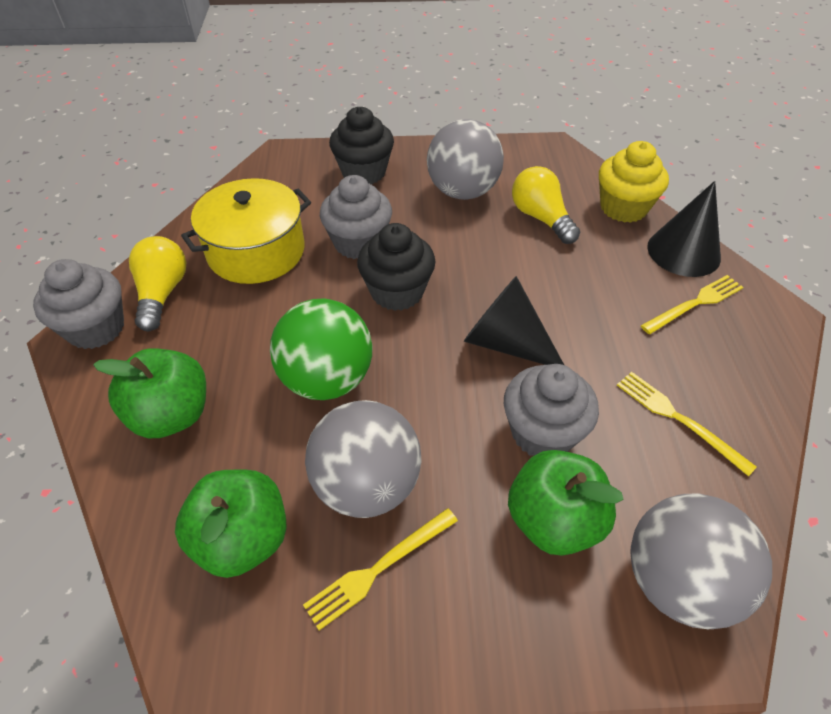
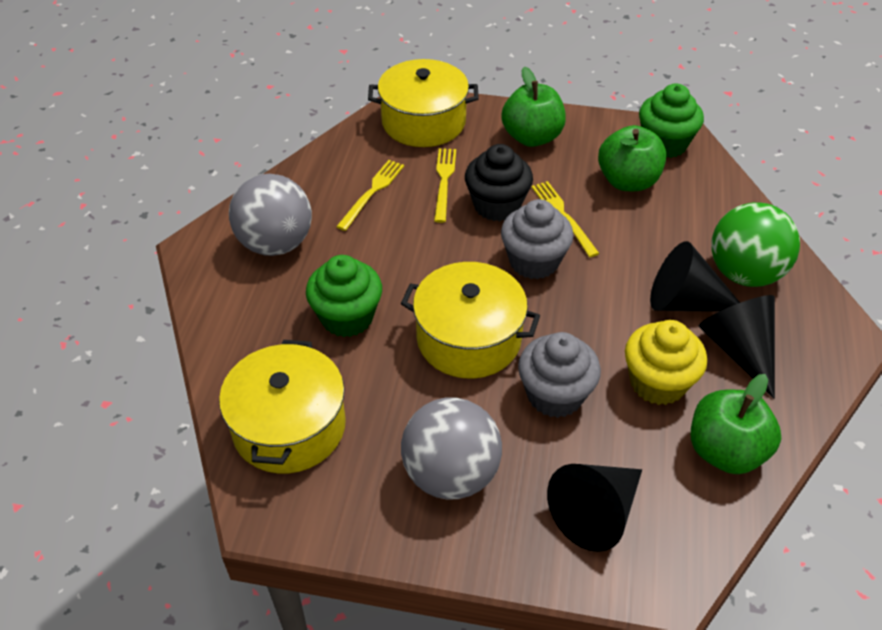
black cone: [464,276,564,365] [647,181,721,277] = 2 -> [547,464,642,552] [650,241,740,312] [699,295,775,399] = 3
black cupcake: [329,107,394,184] [357,223,436,311] = 2 -> [465,144,533,221] = 1
green cupcake: none = 0 -> [306,255,382,337] [639,84,704,158] = 2
grey ball: [305,400,422,518] [427,119,504,200] [630,493,772,629] = 3 -> [229,174,312,256] [401,398,502,499] = 2
grey cupcake: [33,259,124,349] [320,175,392,259] [504,364,599,456] = 3 -> [501,199,574,279] [518,332,601,418] = 2
yellow light bulb: [129,236,186,331] [512,166,580,244] = 2 -> none = 0
yellow pot: [181,178,311,284] = 1 -> [219,340,346,473] [368,59,479,147] [401,262,540,378] = 3

